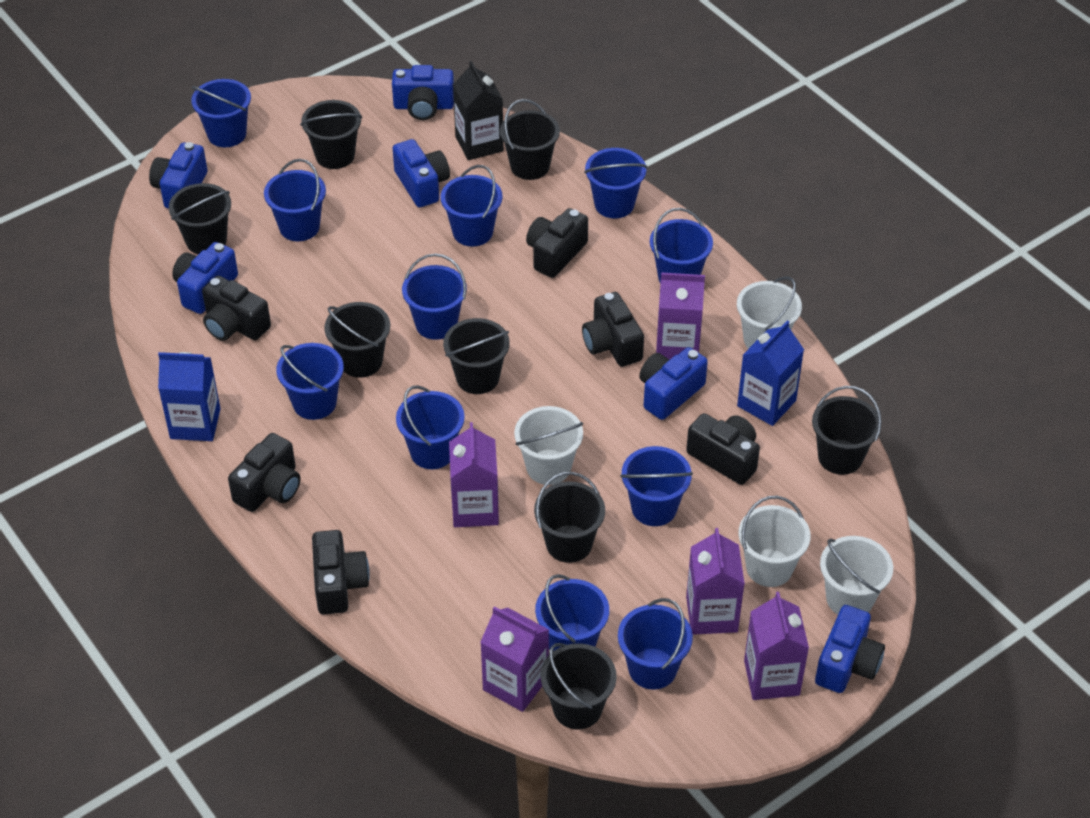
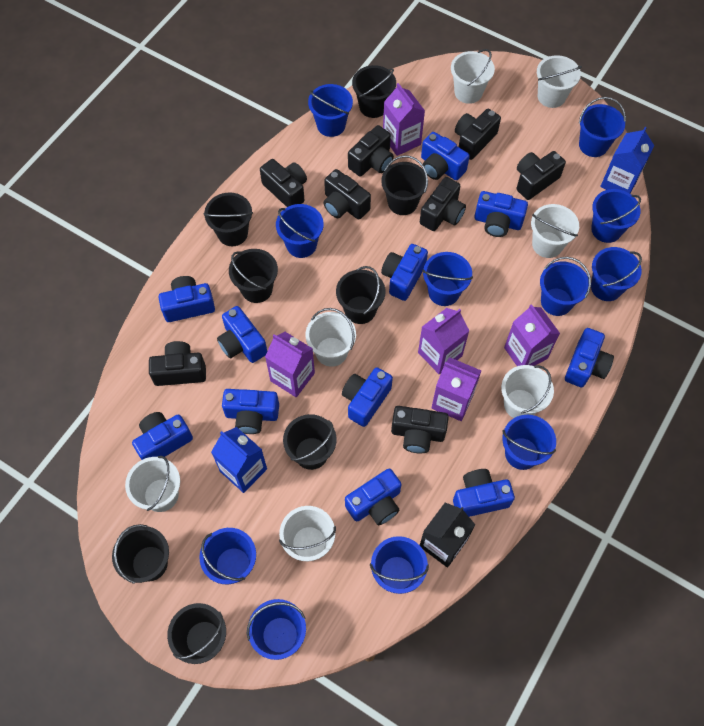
black camera: [202,276,271,341] [228,433,301,512] [312,530,370,615] [526,208,588,278] [582,292,644,367] [686,413,760,485] = 6 -> [149,341,206,386] [260,159,307,207] [324,169,371,220] [348,125,394,176] [391,406,449,453] [420,177,466,231] [455,109,501,160] [517,151,566,200] = 8
blue camera: [149,142,207,209] [172,242,238,314] [392,65,454,120] [393,139,450,207] [639,347,708,420] [815,605,885,693] = 6 -> [132,412,193,460] [158,276,215,322] [217,306,267,363] [222,389,279,434] [342,367,393,427] [345,468,402,525] [381,244,428,301] [421,132,470,180] [453,469,515,517] [474,191,528,237] [565,328,614,387] = 11
white bucket: [514,406,583,485] [737,276,802,349] [738,496,811,587] [820,536,893,615] = 4 -> [125,456,180,512] [279,506,336,561] [305,308,356,367] [451,49,495,104] [501,365,554,418] [531,204,579,258] [537,55,582,108] = 7

